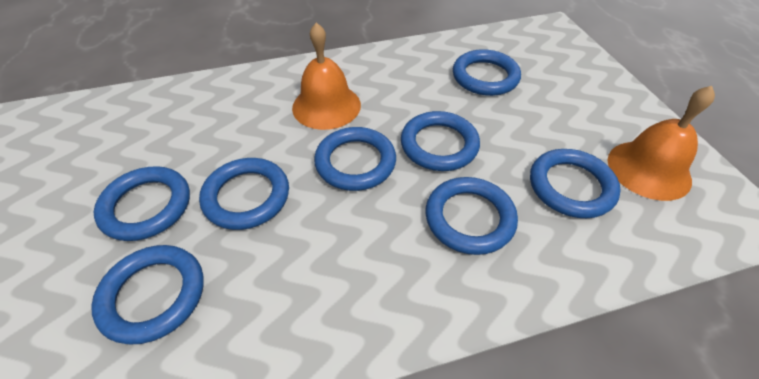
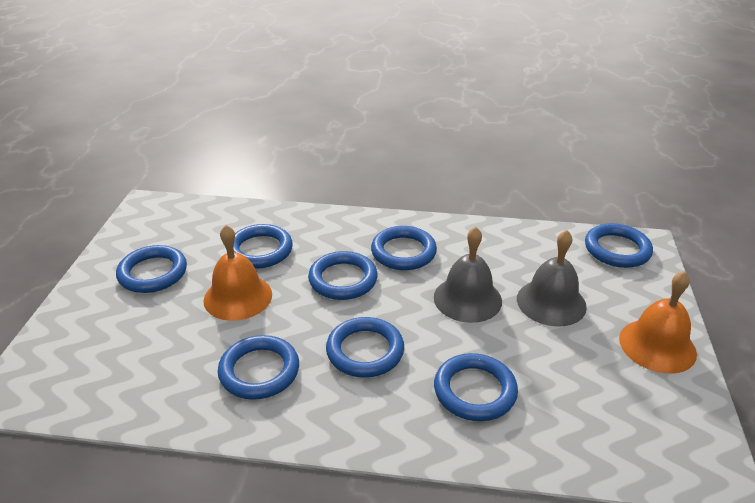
grey bell: none = 0 -> [434,227,502,323] [517,230,587,327] = 2

